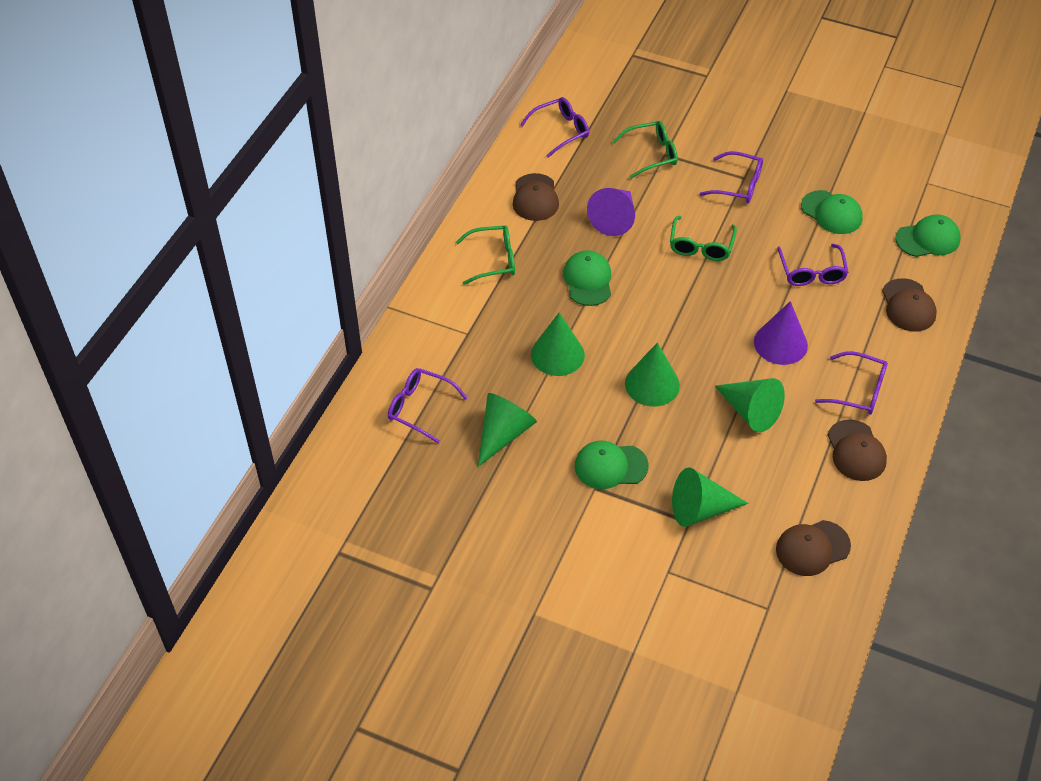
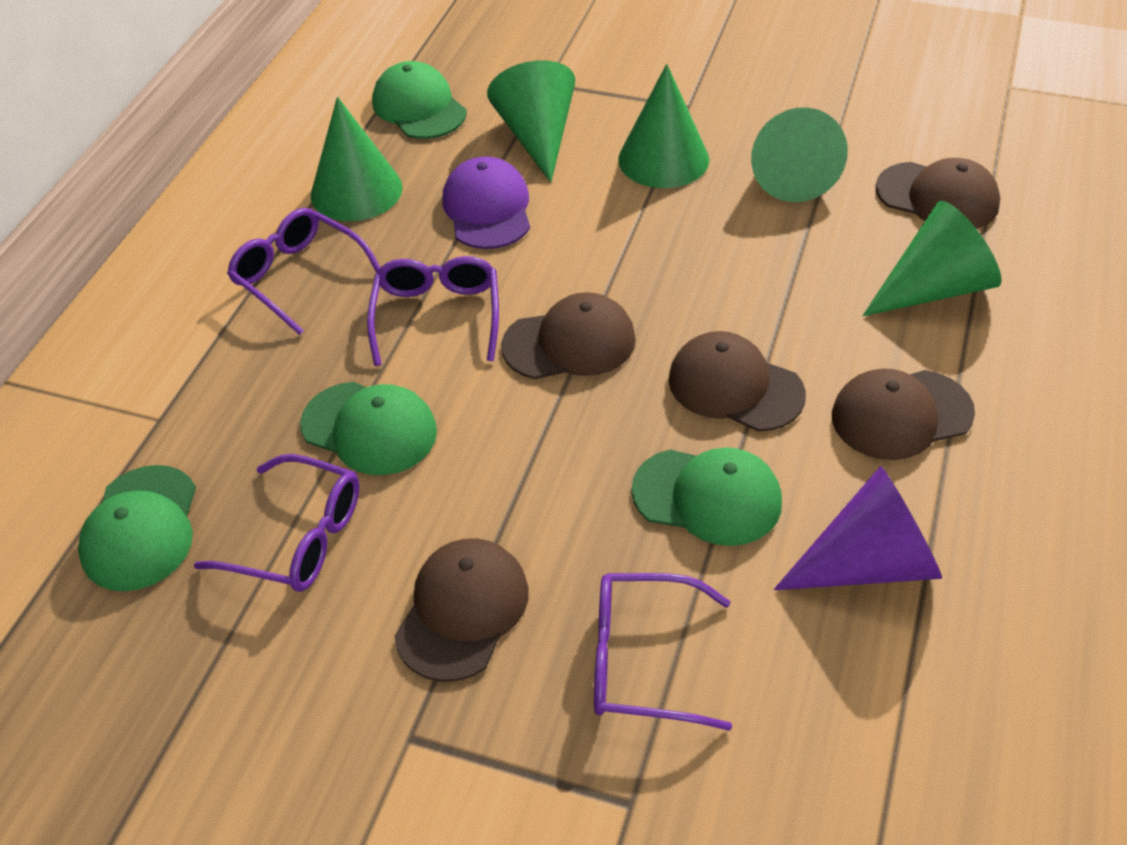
brown cap: [513,173,559,221] [776,520,851,576] [828,420,887,481] [882,278,937,332] = 4 -> [395,538,529,682] [501,292,636,379] [668,331,806,432] [832,369,975,460] [875,158,1000,229] = 5
green glasses: [456,225,515,285] [612,121,678,179] [670,216,737,261] = 3 -> none = 0
purple cap: none = 0 -> [442,157,530,249] = 1
purple cone: [587,188,635,236] [754,301,808,365] = 2 -> [774,466,942,590] = 1
purple glasses: [388,368,468,443] [520,97,589,158] [699,151,763,203] [777,244,849,286] [815,351,888,415] = 5 -> [194,454,360,592] [227,208,381,335] [367,256,499,366] [594,573,732,731] = 4

